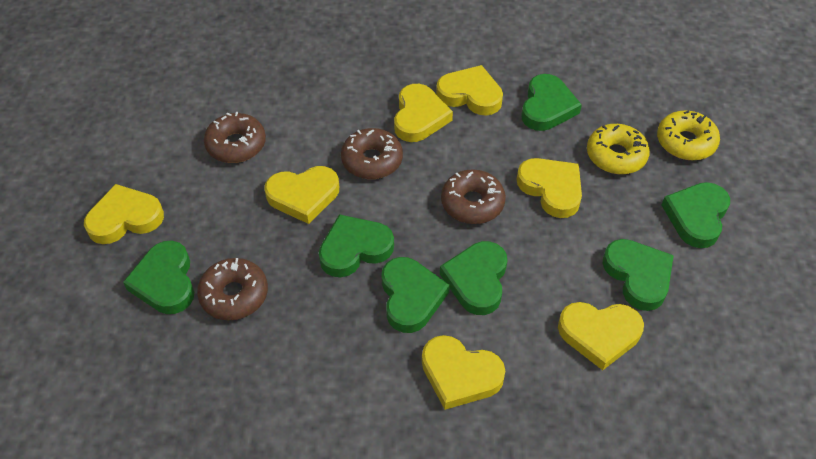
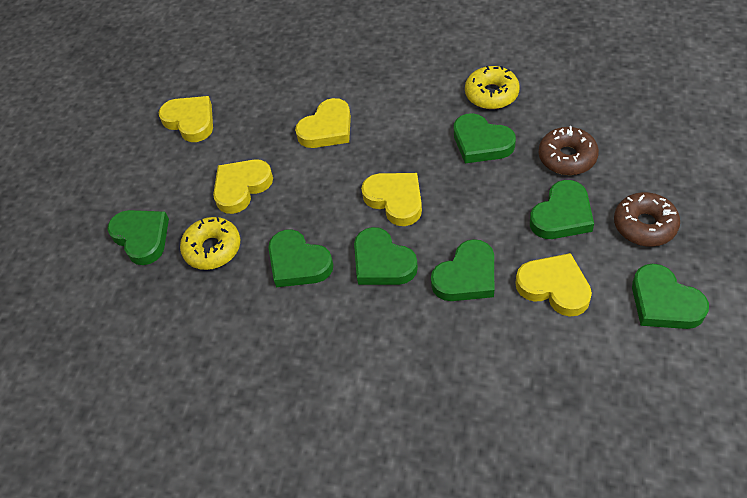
brown donut: [197,258,268,320] [204,112,266,163] [341,128,403,179] [441,169,506,224] = 4 -> [539,126,599,175] [614,192,680,247] = 2
yellow heart: [84,184,164,244] [264,166,339,224] [394,84,453,142] [422,335,505,410] [436,65,503,116] [516,158,582,218] [558,302,644,370] = 7 -> [159,96,213,142] [213,159,273,214] [295,98,351,148] [361,173,422,226] [515,253,592,317] = 5

